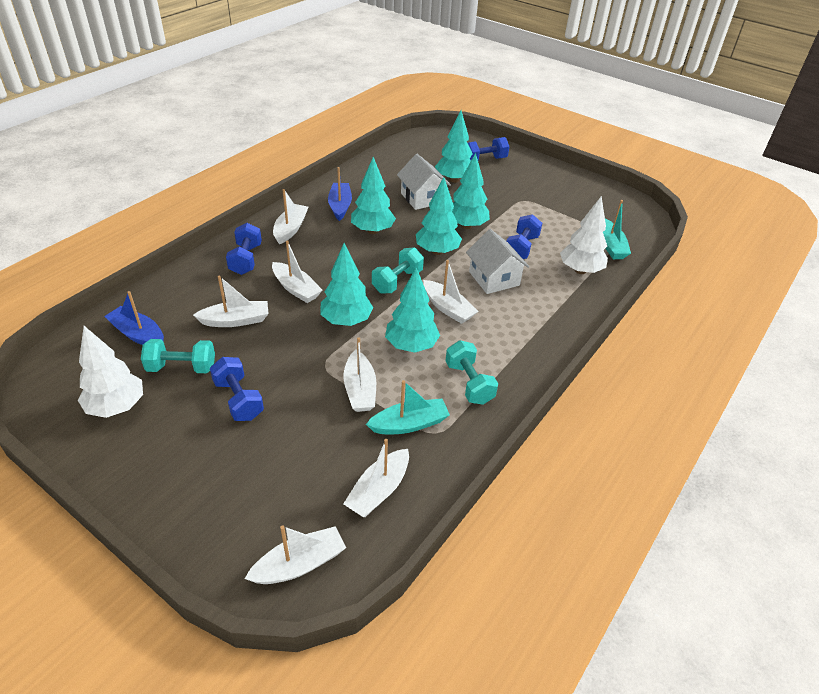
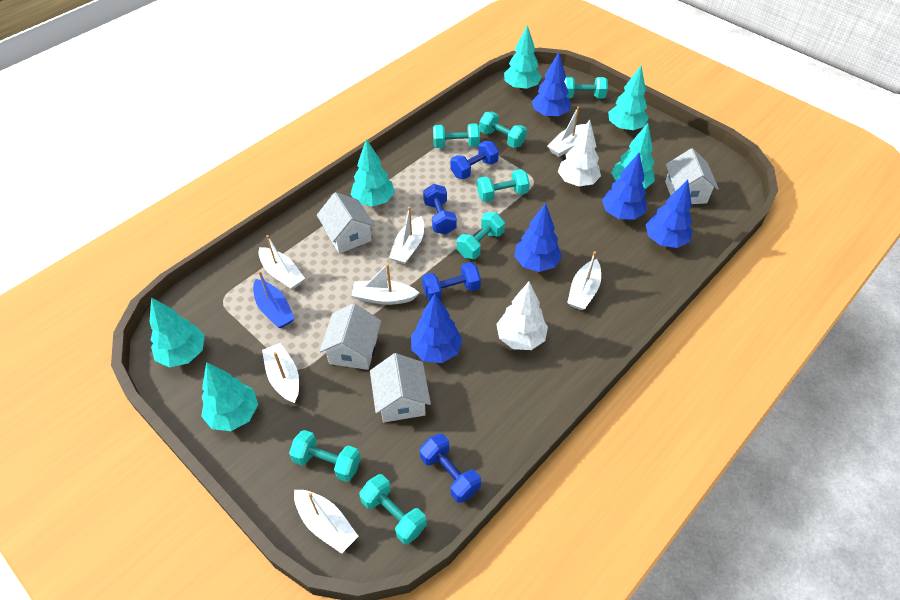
blue boat: [104,291,164,345] [328,167,352,221] = 2 -> [253,271,295,328] = 1
blue tree: none = 0 -> [411,294,463,363] [514,203,562,272] [532,52,571,118] [602,153,647,220] [646,180,693,248] = 5
turquoise boat: [366,380,450,434] [603,200,631,259] = 2 -> none = 0
turquoise dumbbell: [141,339,215,373] [372,247,424,293] [445,340,498,405] = 3 -> [289,430,361,482] [359,474,427,544] [433,123,480,148] [457,212,505,259] [477,169,530,202] [479,112,527,148] [564,77,608,99] = 7
white house: [397,154,451,210] [466,229,529,294] = 2 -> [317,192,375,254] [319,303,381,370] [370,353,431,422] [665,148,719,204] = 4

